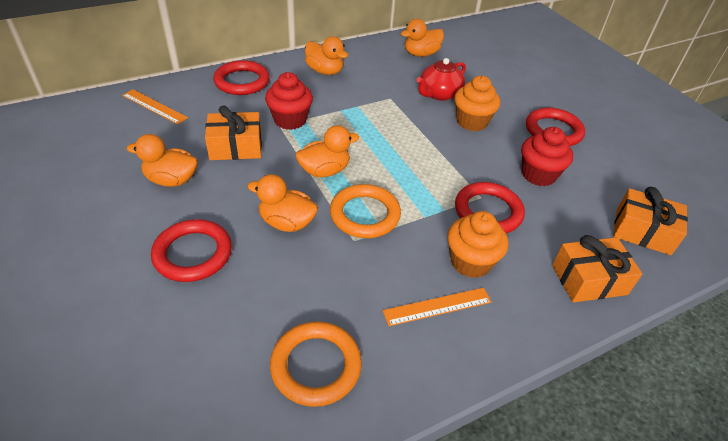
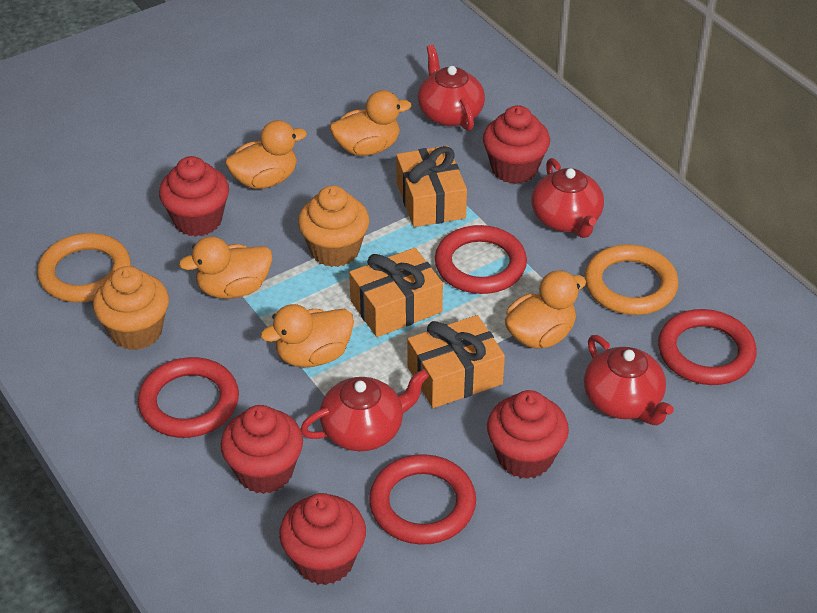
orange ruler: [122,89,188,124] [383,288,492,326] = 2 -> none = 0
red cupcake: [265,72,313,130] [521,127,573,186] = 2 -> [159,156,229,237] [221,405,303,494] [279,493,366,585] [483,105,550,184] [487,390,569,479] = 5
red teapot: [417,58,466,101] = 1 -> [300,369,429,451] [418,45,485,131] [531,158,604,238] [584,335,674,425] = 4

